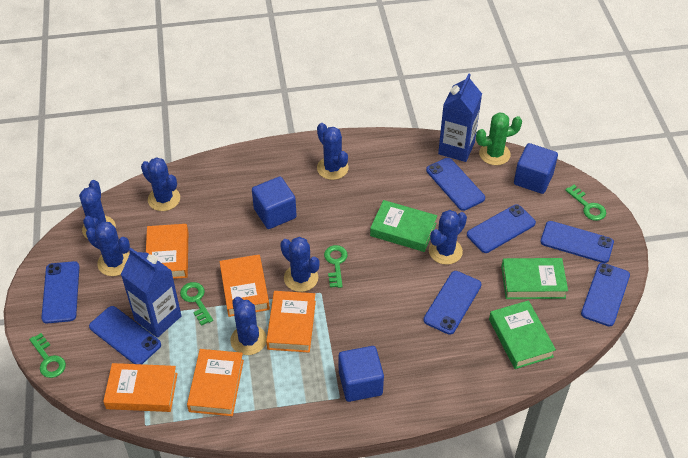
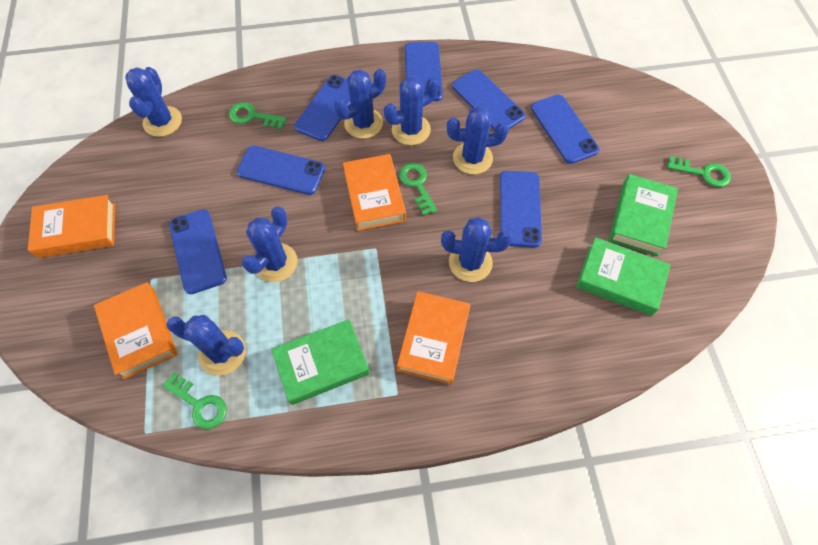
blue carton: [121,248,181,338] [438,73,482,162] = 2 -> none = 0
blue cube: [252,177,297,229] [339,346,384,402] [514,143,558,194] = 3 -> none = 0
green cactus: [476,113,522,165] = 1 -> none = 0
orange book: [103,363,178,412] [146,224,188,279] [187,349,244,416] [219,255,270,317] [266,291,316,353] = 5 -> [28,195,115,258] [94,282,177,380] [343,154,406,231] [397,291,470,385] = 4

